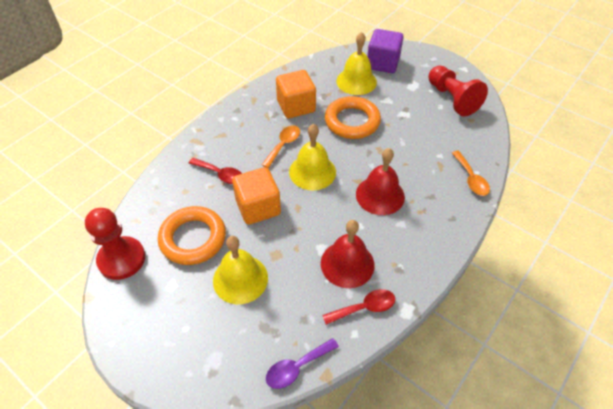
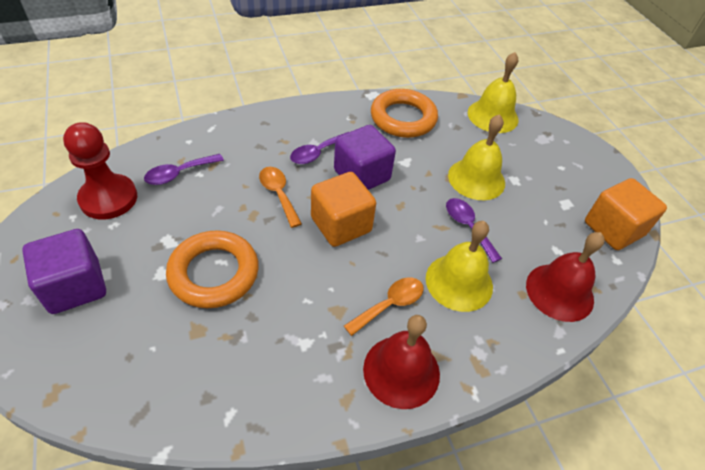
purple cube: [367,29,404,73] = 1 -> [22,229,106,314] [334,125,396,190] = 2
purple spoon: [266,338,339,389] = 1 -> [144,154,224,185] [290,132,349,164] [446,198,502,263] = 3
red pawn: [85,208,145,280] [429,66,488,116] = 2 -> [63,122,137,219] = 1
red spoon: [189,158,242,184] [322,289,395,325] = 2 -> none = 0

